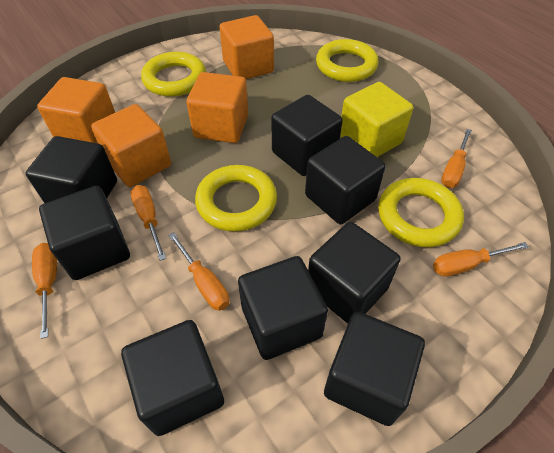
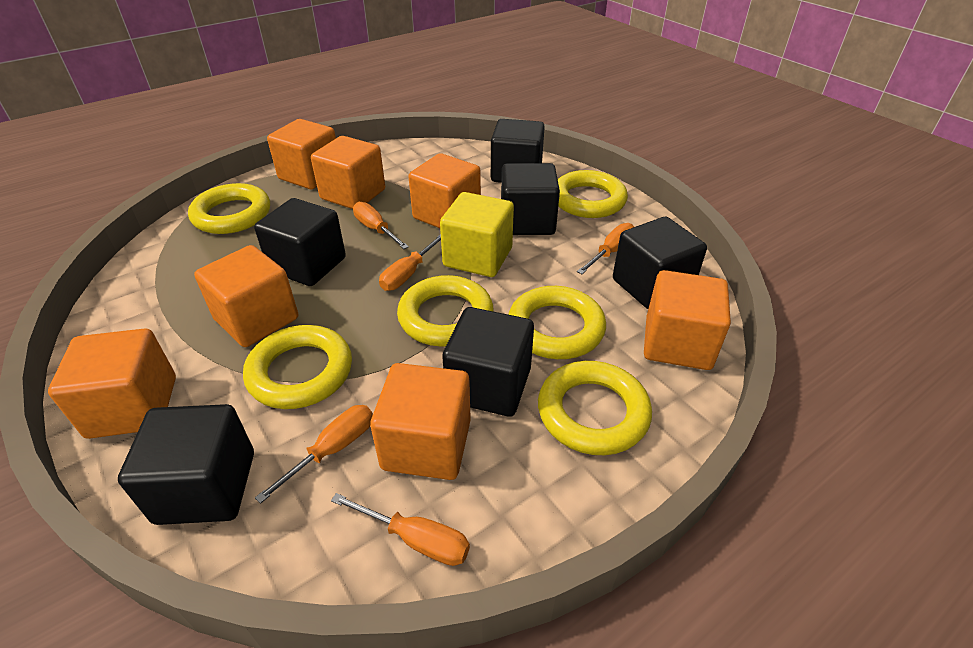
black cube: [26,136,117,203] [39,186,130,280] [121,320,224,436] [238,256,328,360] [271,95,343,176] [305,136,385,224] [308,222,401,324] [324,312,425,426] = 8 -> [118,404,254,525] [254,198,346,286] [442,307,534,417] [491,119,545,183] [501,163,560,235] [613,217,707,309] = 6
orange cube: [37,77,115,143] [91,104,171,187] [187,72,248,143] [219,15,274,79] = 4 -> [48,328,176,439] [194,245,298,347] [267,119,336,189] [311,136,385,209] [370,363,471,480] [408,153,481,228] [644,270,731,370] = 7
yellow ring: [141,52,206,97] [195,165,277,232] [316,39,379,82] [378,178,464,247] = 4 -> [188,183,270,234] [243,325,352,409] [397,275,494,347] [508,286,606,359] [538,361,652,455] [558,170,628,218] = 6

